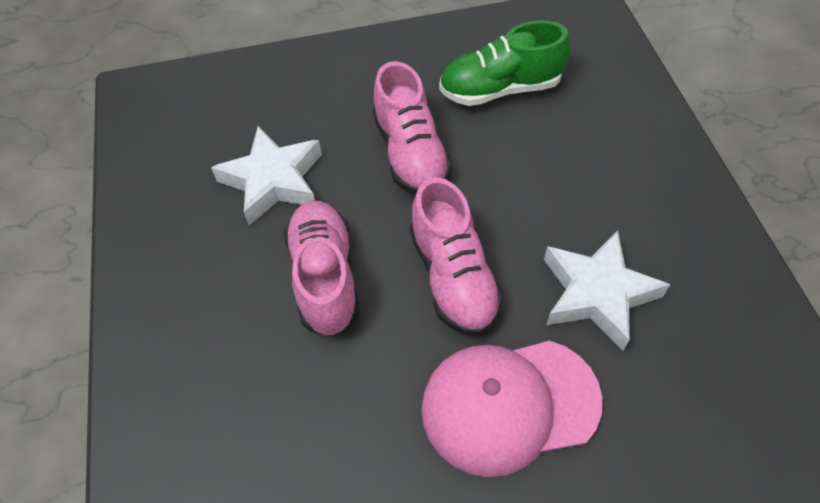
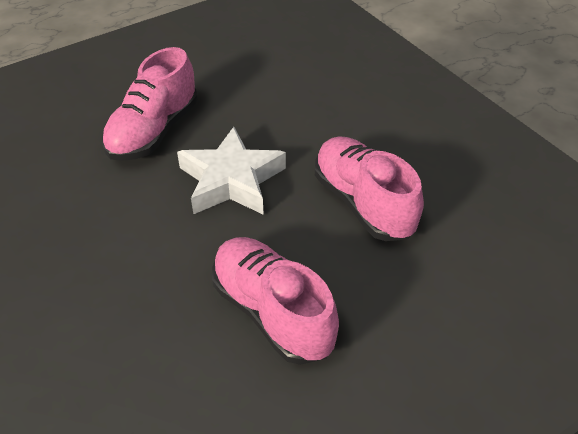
green shoe: [439,21,570,106] = 1 -> none = 0
pink cap: [421,341,603,477] = 1 -> none = 0
white star: [211,126,322,226] [544,231,670,351] = 2 -> [177,127,286,215] = 1

